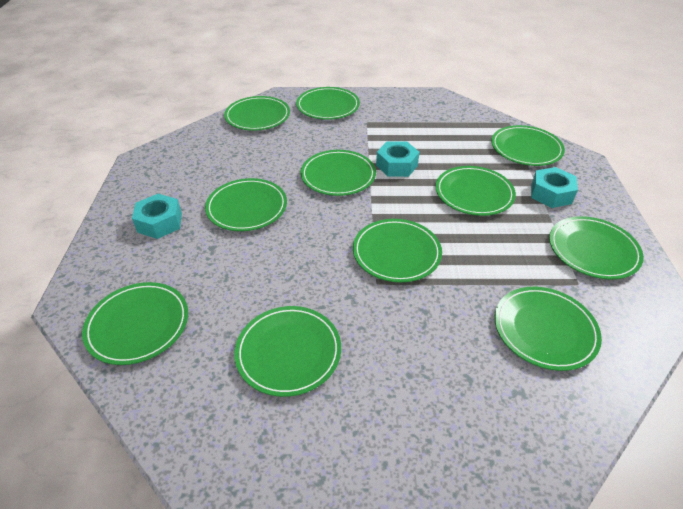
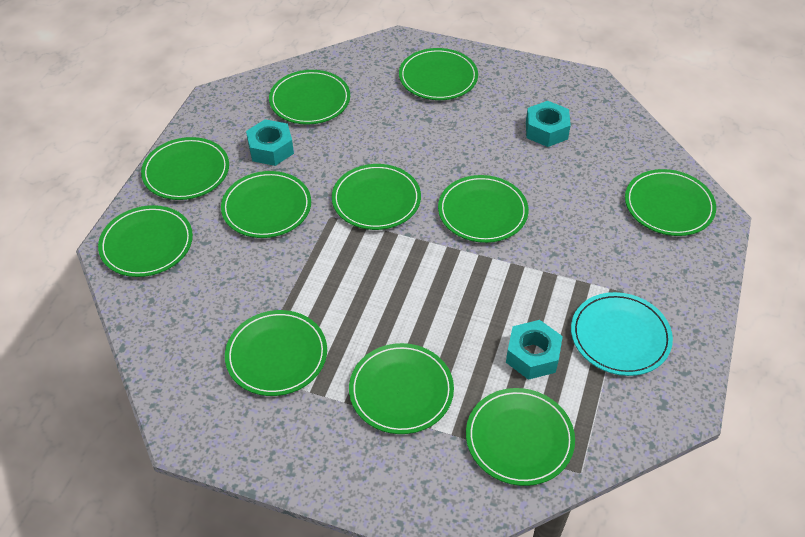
turquoise plate: none = 0 -> [571,292,673,376] = 1

